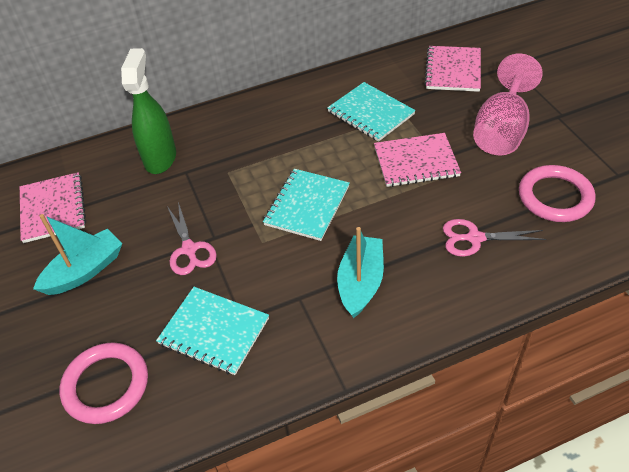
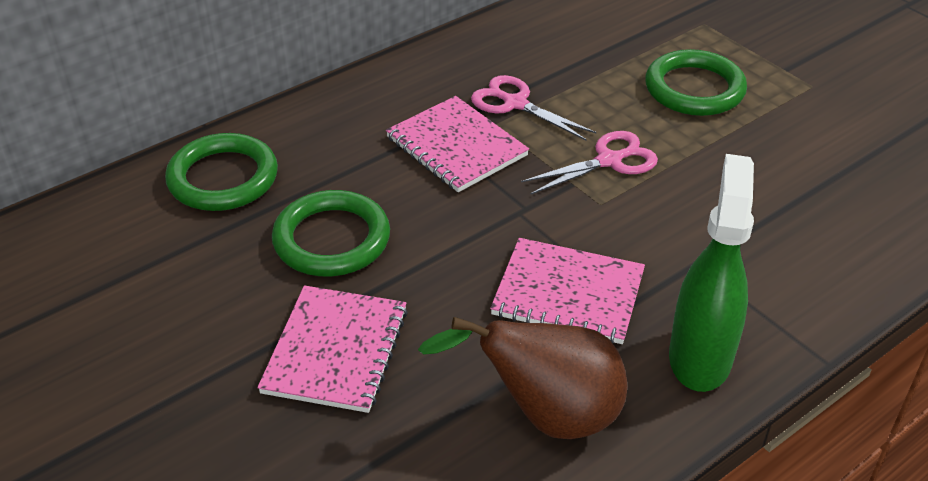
brown pear: none = 0 -> [418,317,627,439] = 1
green ring: none = 0 -> [165,133,278,211] [272,190,390,276] [645,49,747,116] = 3
pink goblet: [473,54,543,155] = 1 -> none = 0
pink ring: [59,342,148,424] [519,165,596,222] = 2 -> none = 0
turquoise boat: [33,214,122,295] [337,227,384,318] = 2 -> none = 0
turquoise notebook: [156,287,269,375] [263,169,350,241] [327,82,416,142] = 3 -> none = 0

